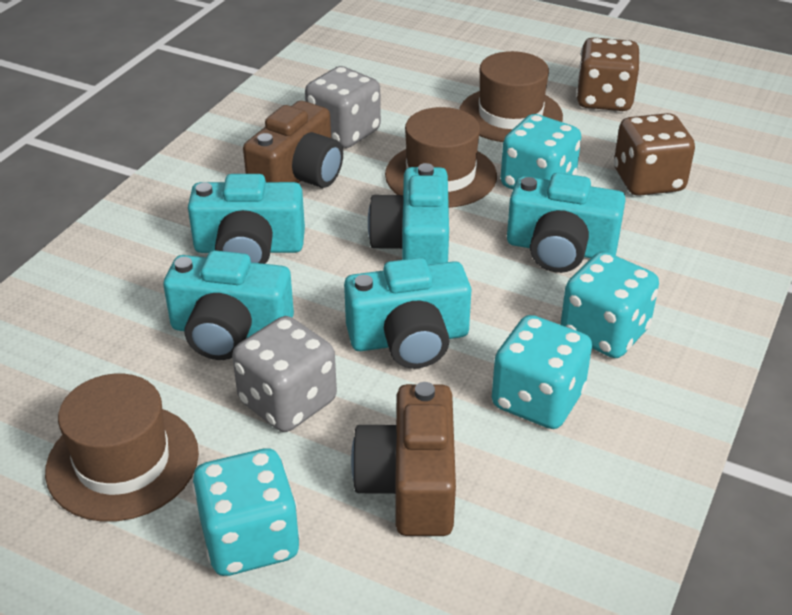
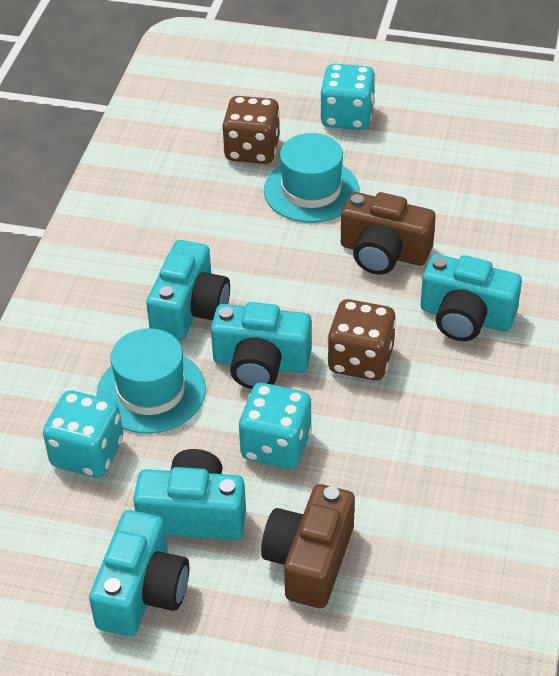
brown hat: [45,374,199,522] [385,107,497,208] [459,51,563,142] = 3 -> none = 0
grey dice: [232,316,337,432] [305,66,381,148] = 2 -> none = 0
turquoise dice: [192,448,300,576] [492,315,592,429] [500,114,581,190] [560,252,659,358] = 4 -> [43,390,123,478] [238,383,312,469] [320,63,376,130] = 3
turquoise hat: none = 0 -> [97,328,206,434] [264,133,359,223] = 2

